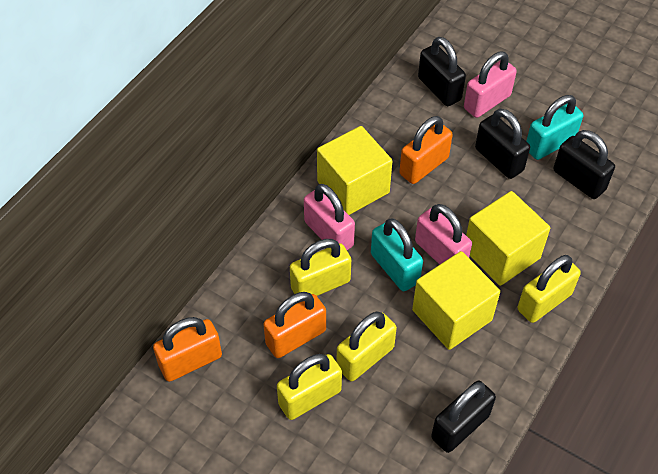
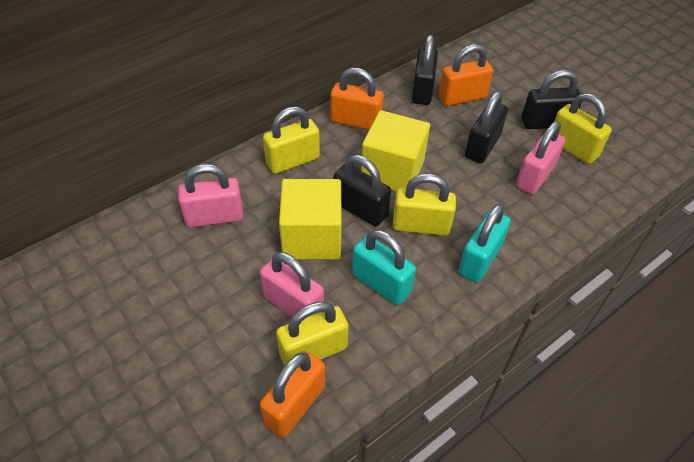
yellow cube: [317,126,392,215] [412,251,500,350] [466,191,550,286] = 3 -> [279,179,342,259] [361,110,430,191] = 2

